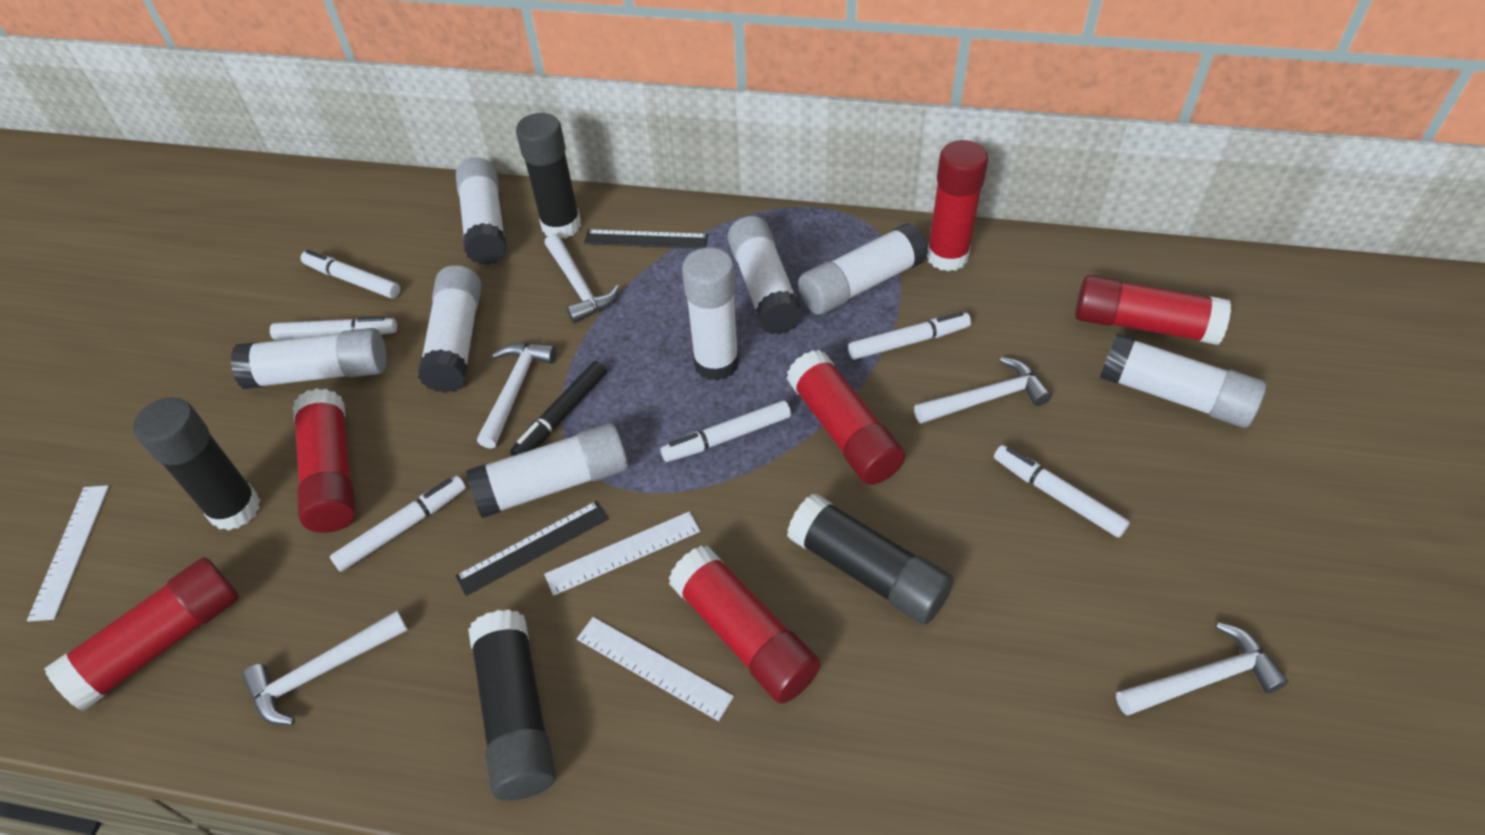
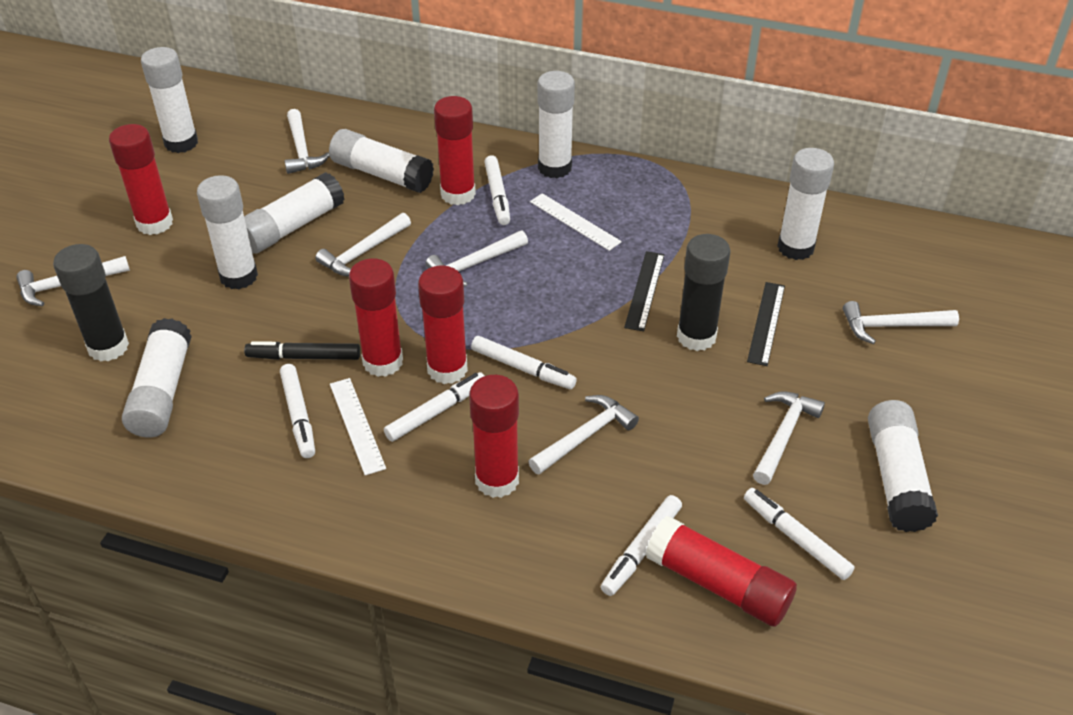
black glue stick: [133,397,261,531] [468,610,556,800] [516,113,581,238] [787,494,954,624] = 4 -> [53,244,129,362] [677,234,731,351] = 2
white hammer: [242,611,408,725] [477,343,556,449] [545,233,619,323] [914,357,1052,424] [1116,622,1288,716] = 5 -> [16,256,130,306] [284,109,329,174] [315,213,411,276] [425,230,528,287] [528,395,639,475] [753,392,825,485] [843,301,959,344] = 7
white ruler: [27,485,109,621] [544,511,700,596] [577,617,734,721] = 3 -> [330,378,386,475] [530,193,622,251] = 2

